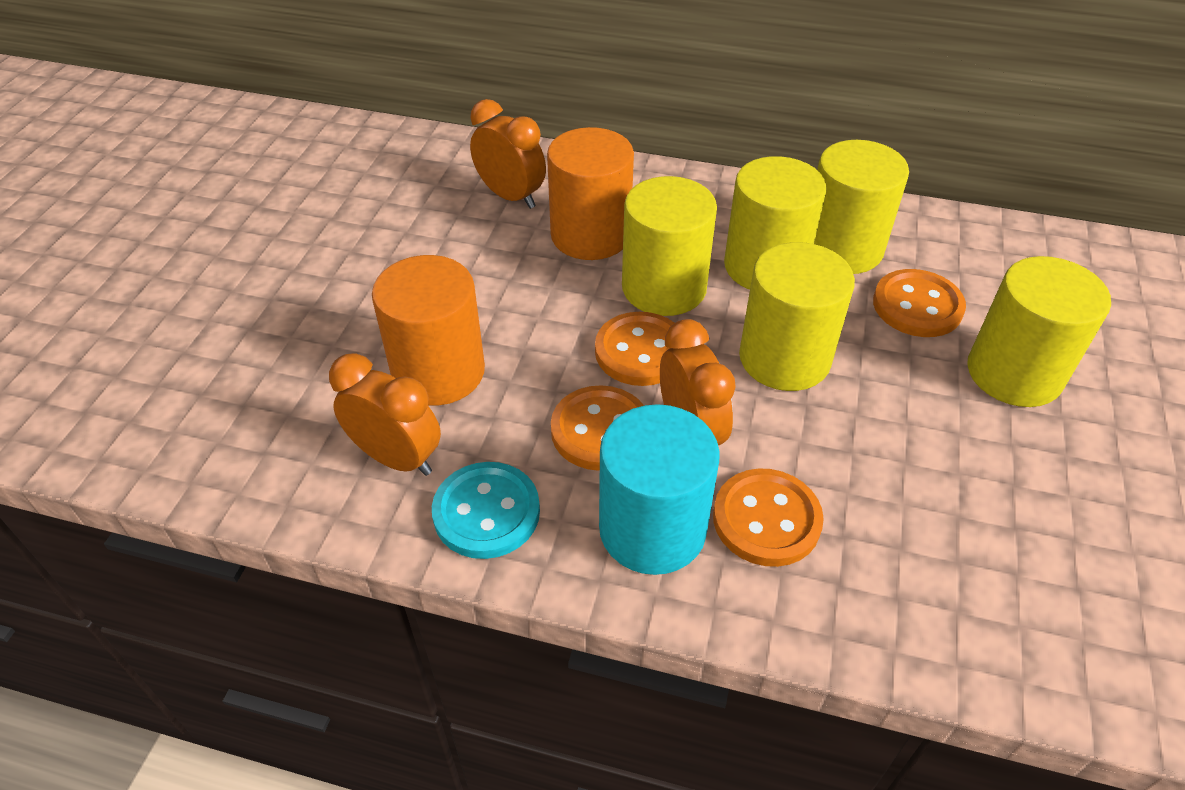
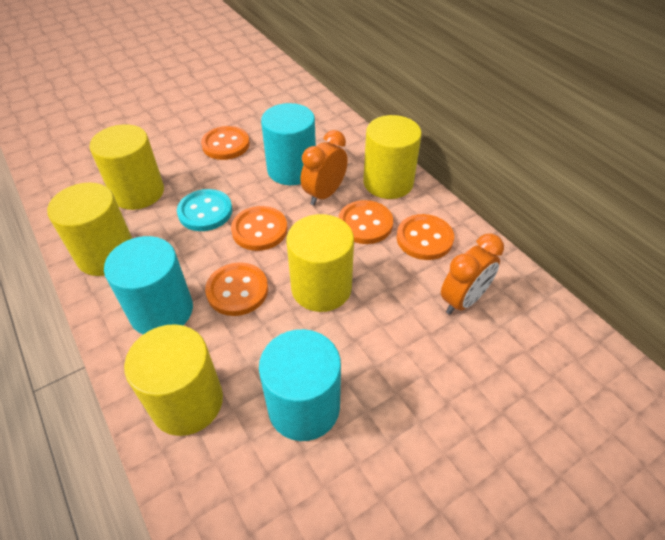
orange button: [551,385,644,471] [595,312,674,386] [713,468,824,567] [873,269,966,337] = 4 -> [201,126,250,160] [205,262,268,316] [231,206,287,251] [338,200,393,244] [397,214,454,260] = 5
orange clock: [329,353,441,476] [470,99,546,209] [660,319,736,445] = 3 -> [301,130,348,205] [441,233,504,315] = 2
orange cylinder: [372,255,485,406] [547,127,634,260] = 2 -> none = 0
turquoise cylinder: [599,404,720,575] = 1 -> [104,236,193,334] [259,329,341,441] [261,103,316,185] = 3

